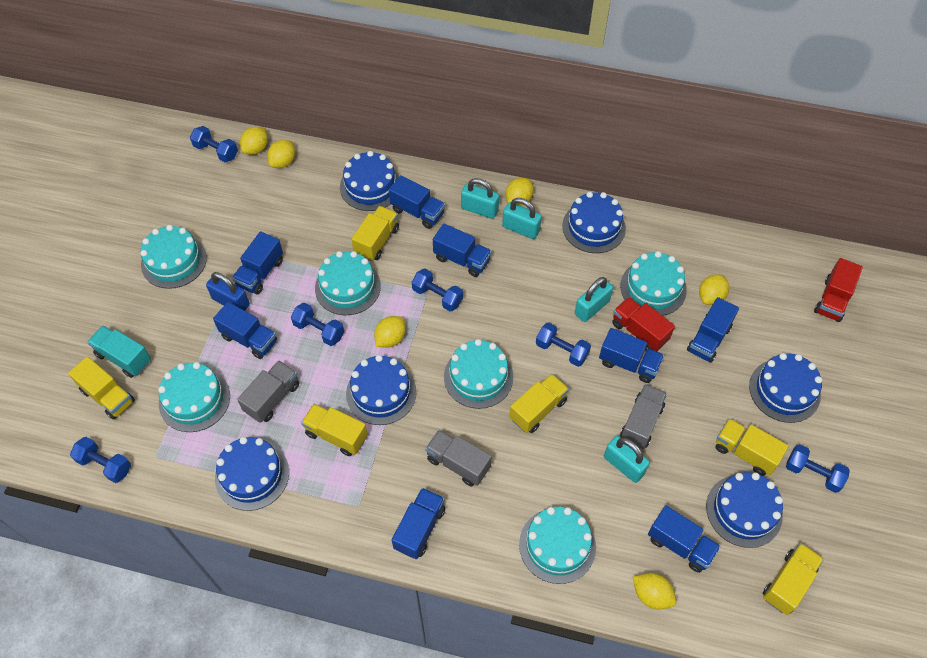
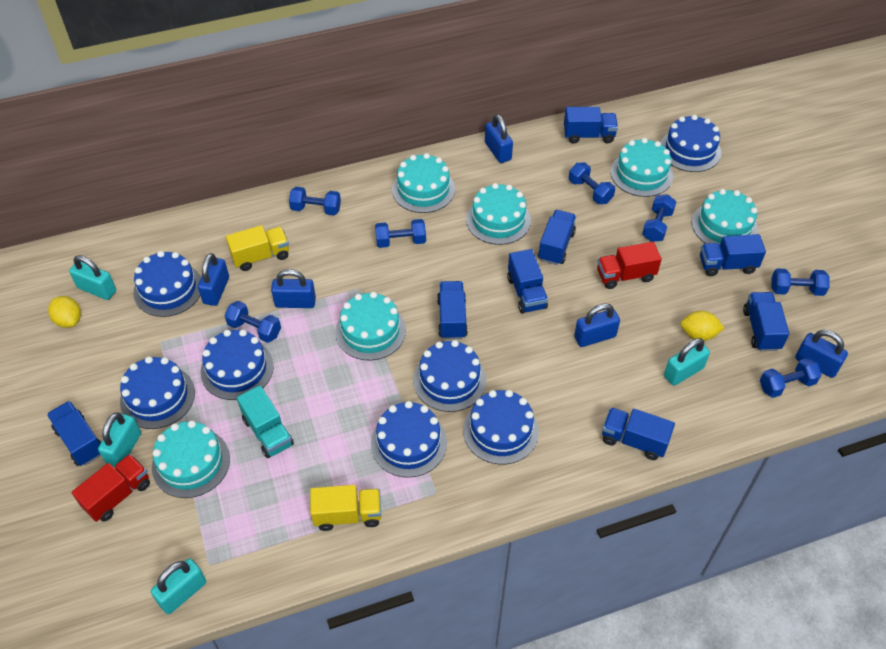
blue cake: [215,437,289,511] [340,151,399,211] [346,355,416,425] [562,192,626,253] [706,472,783,548] [749,353,822,423] = 6 -> [120,356,195,429] [133,251,201,317] [200,330,274,400] [371,401,447,478] [413,340,486,412] [463,390,539,464] [661,115,721,172] = 7
blue dumbbell: [70,437,131,483] [190,126,238,162] [291,303,344,346] [412,269,463,311] [536,322,591,367] [786,444,850,493] = 6 -> [224,301,281,343] [289,187,341,215] [375,219,426,248] [569,162,615,204] [642,194,676,242] [760,358,822,398] [771,269,830,296] = 7
blue padlock: [206,272,250,311] = 1 -> [198,253,229,306] [271,269,316,308] [485,114,513,163] [574,303,620,347] [795,330,848,378] = 5
grey truck: [237,360,299,423] [425,430,492,486] [620,384,667,449] = 3 -> none = 0
yellow lemon: [240,127,268,155] [267,140,295,168] [374,316,406,348] [506,177,534,206] [633,573,676,610] [699,274,729,305] = 6 -> [48,296,81,328] [680,311,724,341] = 2
yellow truck: [68,356,135,419] [301,404,368,456] [351,206,399,261] [509,374,569,433] [716,418,789,476] [763,543,824,615] = 6 -> [226,225,289,271] [310,485,381,531] = 2

